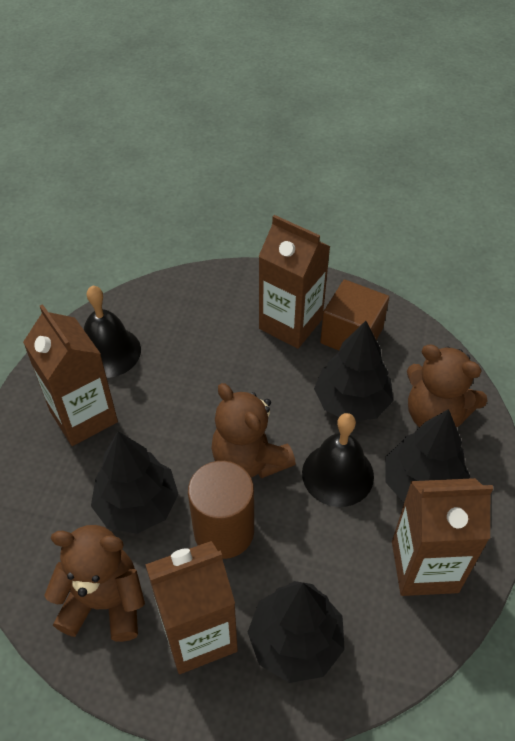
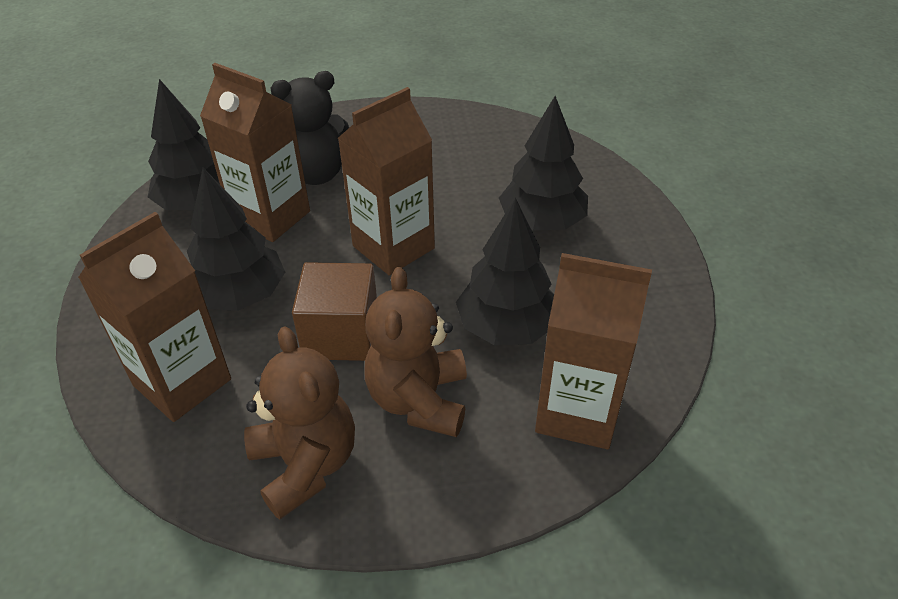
black bell: [84,285,141,378] [302,413,374,507] = 2 -> none = 0
black teddy bear: none = 0 -> [270,71,349,185] = 1
brown cylinder: [188,461,254,559] = 1 -> none = 0
brown teddy bear: [44,525,145,642] [211,383,296,478] [407,344,488,427] = 3 -> [244,326,355,520] [364,267,467,437] = 2

